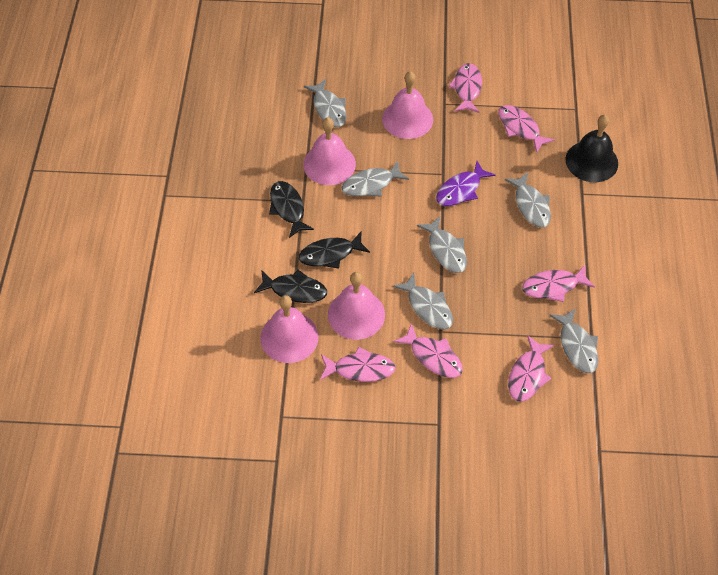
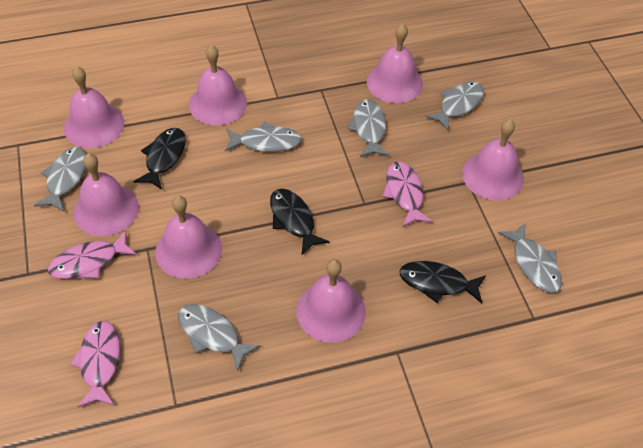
black bell: [565,115,618,182] = 1 -> none = 0
pink bell: [260,295,319,363] [303,117,356,185] [328,272,385,340] [382,71,433,139] = 4 -> [64,66,124,148] [74,153,139,236] [155,196,222,279] [189,45,247,125] [296,259,366,343] [367,24,423,103] [462,119,524,201] = 7
pink fish: [320,347,396,382] [394,323,463,378] [448,63,482,113] [498,105,555,153] [508,335,554,402] [522,266,595,302] = 6 -> [48,230,137,279] [70,321,120,408] [382,161,433,227] = 3
purple fish: [436,161,495,206] = 1 -> none = 0

